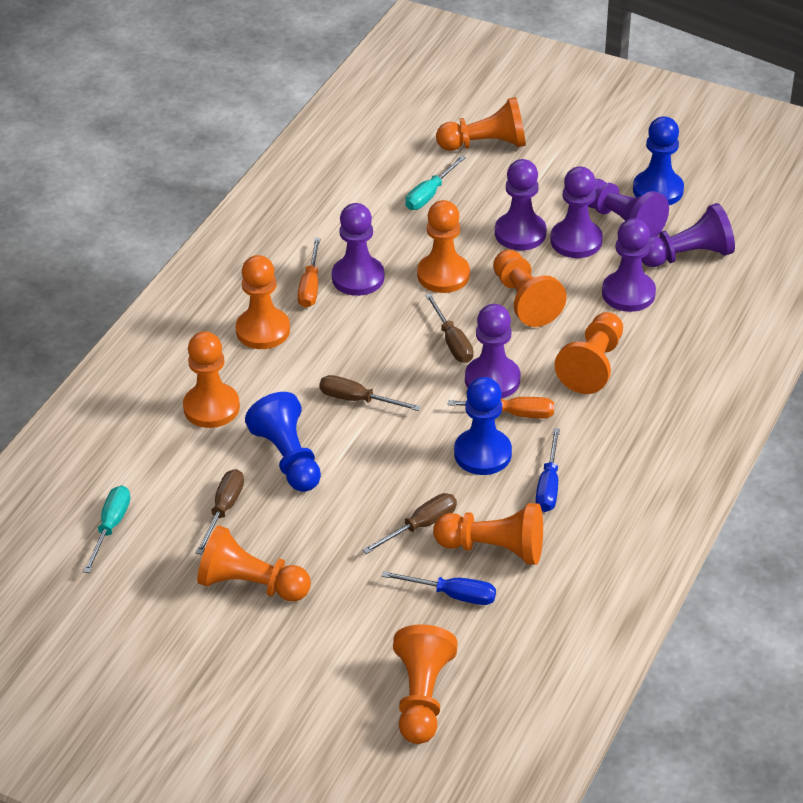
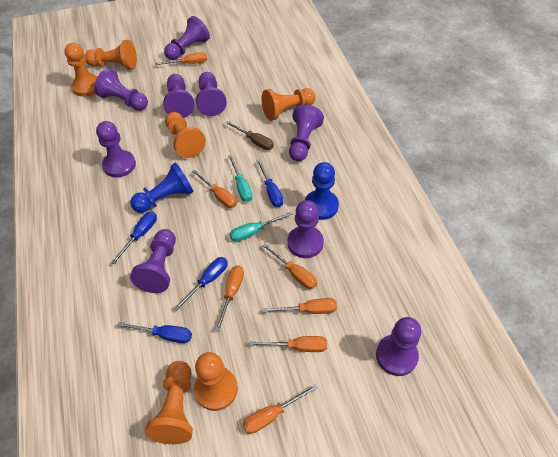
blue pawn: [245,392,321,492] [454,377,512,475] [633,117,684,205] = 3 -> [130,162,194,213] [305,162,339,220] = 2
blue screwdriver: [382,571,496,605] [536,428,560,512] = 2 -> [111,211,157,264] [117,322,192,343] [174,257,228,310] [257,159,283,207] = 4
brown screwdriver: [195,469,244,555] [319,375,421,411] [362,493,457,554] [425,293,473,363] = 4 -> [225,121,274,150] = 1
orange pawn: [183,331,240,428] [197,525,311,601] [236,255,290,349] [393,624,457,744] [417,200,470,293] [433,503,543,565] [436,97,526,151] [493,250,567,327] [554,312,623,394] = 9 -> [64,43,97,97] [85,40,137,69] [145,361,193,444] [165,112,206,158] [194,352,238,411] [261,88,316,121] = 6
orange screwdriver: [297,238,321,308] [448,397,554,419] = 2 -> [155,52,208,65] [192,169,237,208] [215,266,244,331] [243,385,318,434] [250,336,327,352] [262,243,317,289] [263,298,337,314] = 7
purple pawn: [332,203,384,296] [465,304,520,398] [495,159,546,250] [550,167,603,258] [588,179,669,237] [602,218,656,312] [642,203,735,267] = 7 -> [94,69,148,111] [96,121,136,178] [130,229,176,293] [163,74,195,118] [164,16,210,60] [196,72,227,116] [288,200,324,258] [289,105,324,161] [376,317,421,376] = 9

